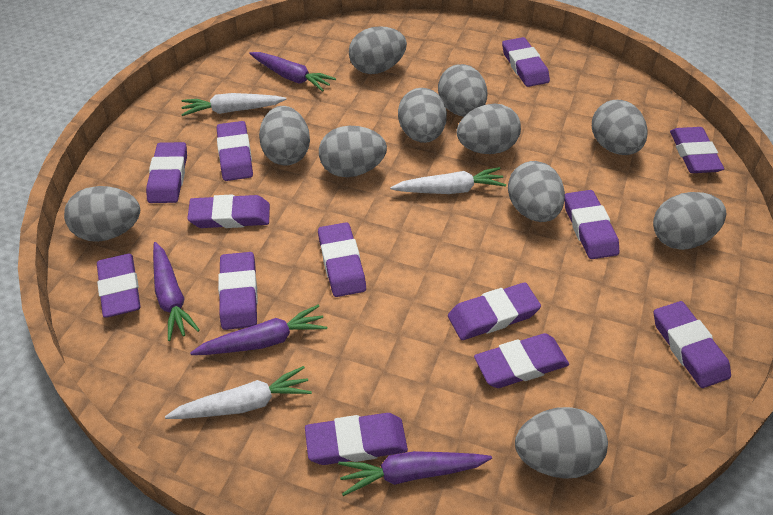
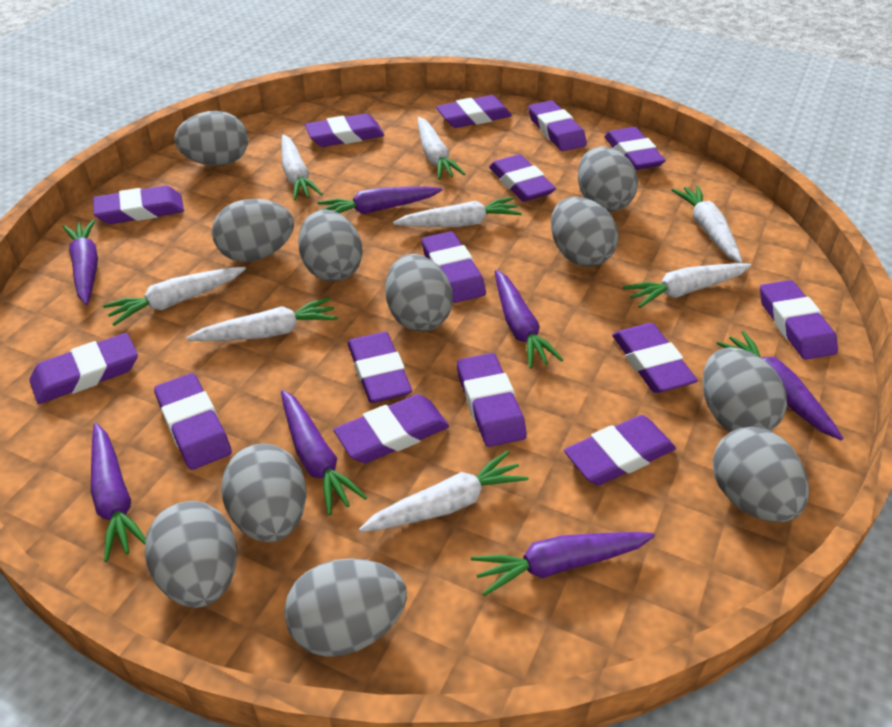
purple carrot: [153,242,200,341] [190,305,327,355] [249,52,336,92] [338,451,492,496] = 4 -> [63,219,98,305] [91,423,146,562] [281,390,367,515] [317,186,443,214] [471,532,655,596] [495,270,563,368] [717,331,843,440] = 7
purple eraser: [97,254,141,318] [146,142,187,203] [187,194,270,228] [217,121,253,181] [218,252,258,330] [305,413,408,465] [318,222,366,297] [448,282,541,340] [474,333,569,388] [502,37,550,87] [565,190,620,259] [654,301,731,388] [670,127,724,173] = 13 -> [29,333,138,404] [93,185,184,224] [154,373,232,470] [305,114,384,147] [334,394,449,463] [348,332,412,403] [422,231,486,303] [436,95,512,128] [457,353,527,447] [489,154,556,202] [528,100,587,151] [564,415,676,485] [604,127,666,170] [612,323,698,393] [760,280,838,360] = 15
white carrot: [165,366,312,419] [181,93,287,116] [390,167,506,194] = 3 -> [103,267,246,326] [187,297,338,341] [281,134,323,201] [358,451,529,532] [393,197,522,227] [417,117,465,180] [623,263,751,308] [671,185,742,263] = 8

